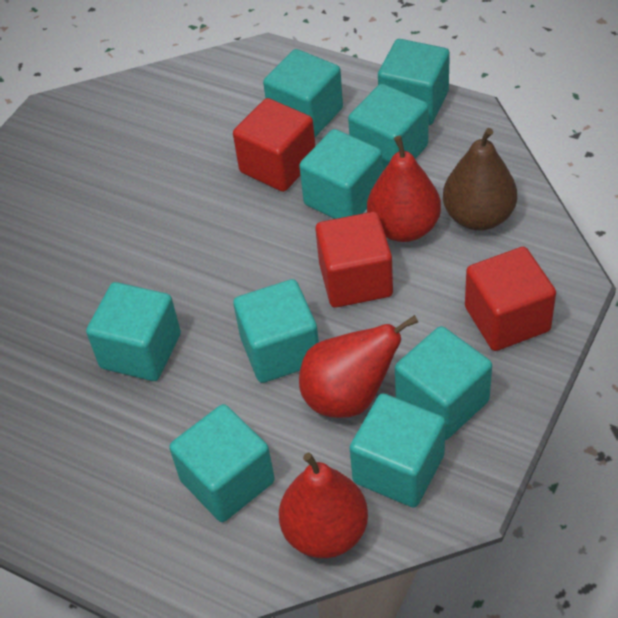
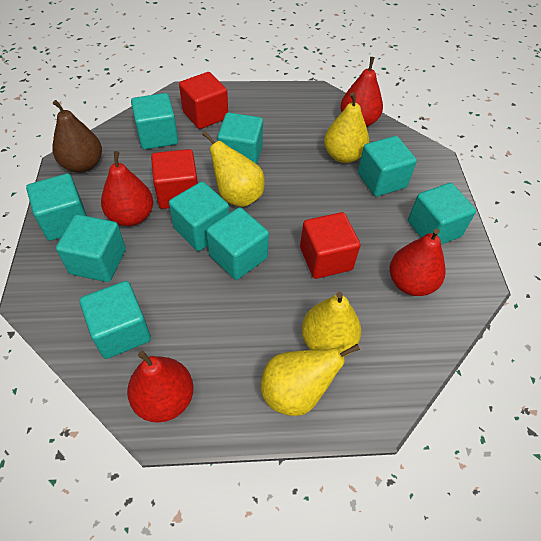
red pear: [279,453,368,558] [299,315,418,418] [367,135,441,242] = 3 -> [101,151,153,226] [127,351,194,423] [340,57,383,127] [390,228,446,296] = 4
yellow pear: none = 0 -> [202,131,265,207] [261,344,360,416] [302,292,361,356] [324,92,369,163] = 4

